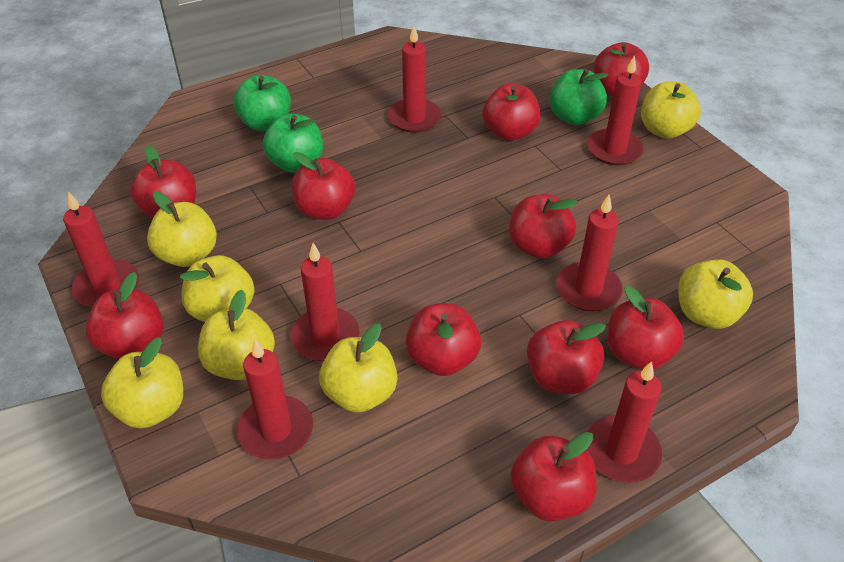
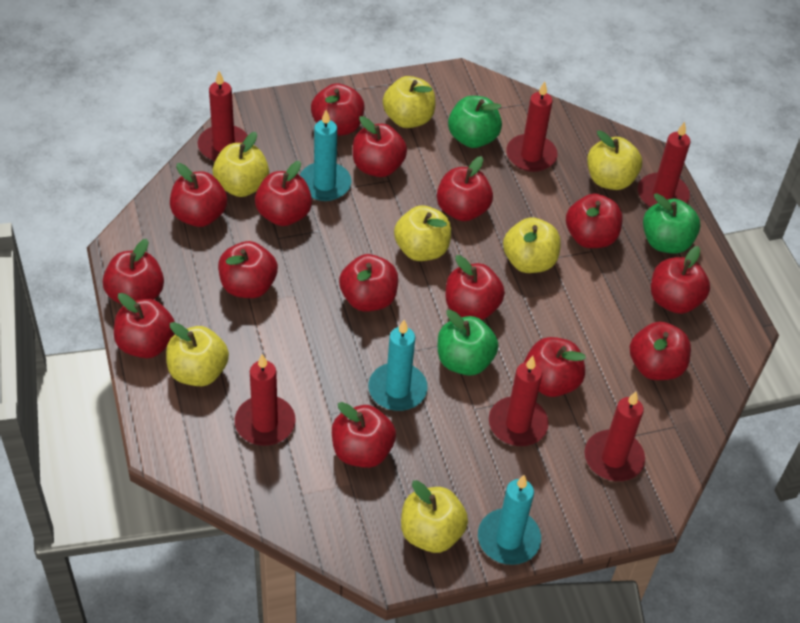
red apple: [85,272,164,359] [130,145,196,218] [292,152,355,220] [406,303,481,376] [482,84,540,141] [509,194,577,259] [511,432,597,521] [527,320,606,394] [594,42,649,96] [607,285,684,370] = 10 -> [103,239,164,305] [114,293,175,358] [170,163,227,227] [218,241,278,298] [255,161,312,226] [311,83,364,136] [332,402,396,468] [339,254,398,312] [353,116,407,177] [437,156,493,221] [445,255,505,320] [524,337,586,397] [566,193,623,248] [630,322,691,380] [651,246,710,314] = 15
red candle: [63,191,139,307] [237,339,313,460] [291,243,360,361] [388,26,441,133] [557,195,623,311] [586,361,662,483] [587,55,644,166] = 7 -> [198,71,248,161] [235,354,296,446] [489,356,549,446] [506,82,558,172] [584,392,645,481] [638,122,690,207] = 6
turquoise candle: none = 0 -> [300,110,352,201] [368,320,428,411] [478,475,541,565] = 3

